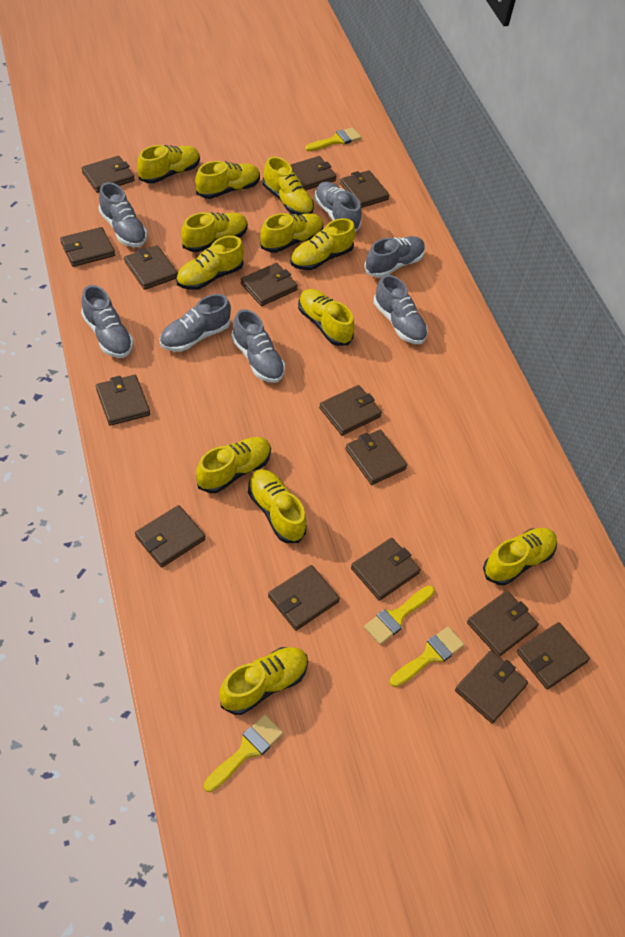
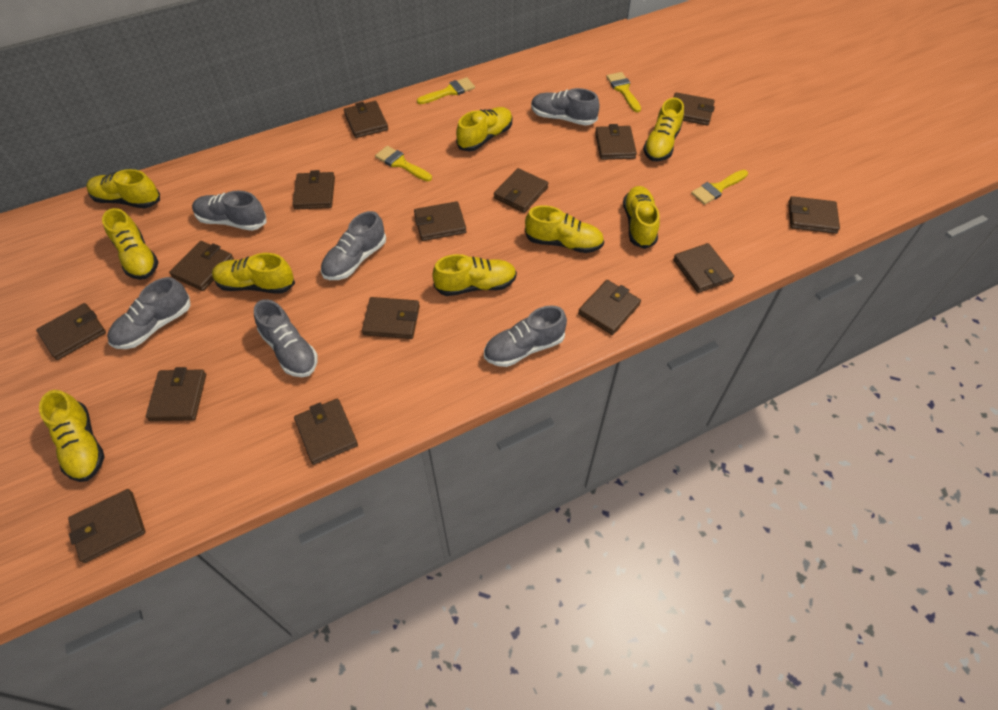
grey shoe: [81,285,133,358] [99,182,147,247] [160,294,231,352] [231,309,285,383] [314,181,361,232] [364,236,425,278] [374,275,428,344] = 7 -> [107,277,191,349] [192,190,267,231] [254,299,318,377] [321,211,386,280] [484,306,567,367] [531,88,599,126] = 6
yellow shoe: [137,145,200,184] [176,236,244,290] [181,212,248,252] [195,161,260,199] [196,437,271,493] [219,647,308,715] [248,469,307,543] [260,213,324,253] [263,156,314,215] [290,218,355,270] [298,289,354,346] [483,528,557,585] = 12 -> [39,390,105,482] [86,169,160,208] [102,208,159,280] [212,253,295,294] [432,254,517,296] [456,107,512,151] [525,205,604,253] [623,186,660,249] [643,98,684,161] = 9

